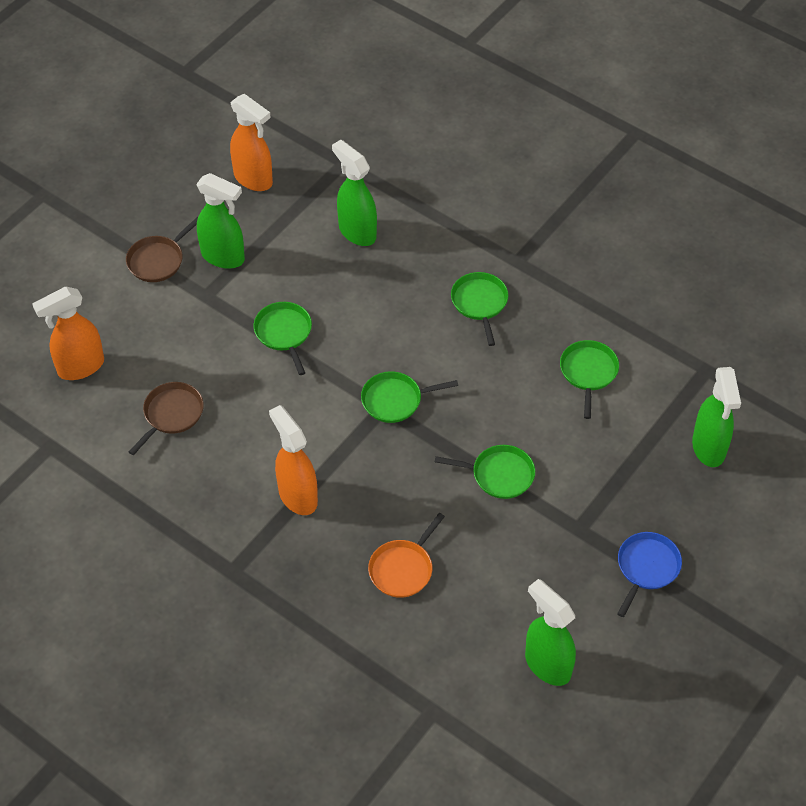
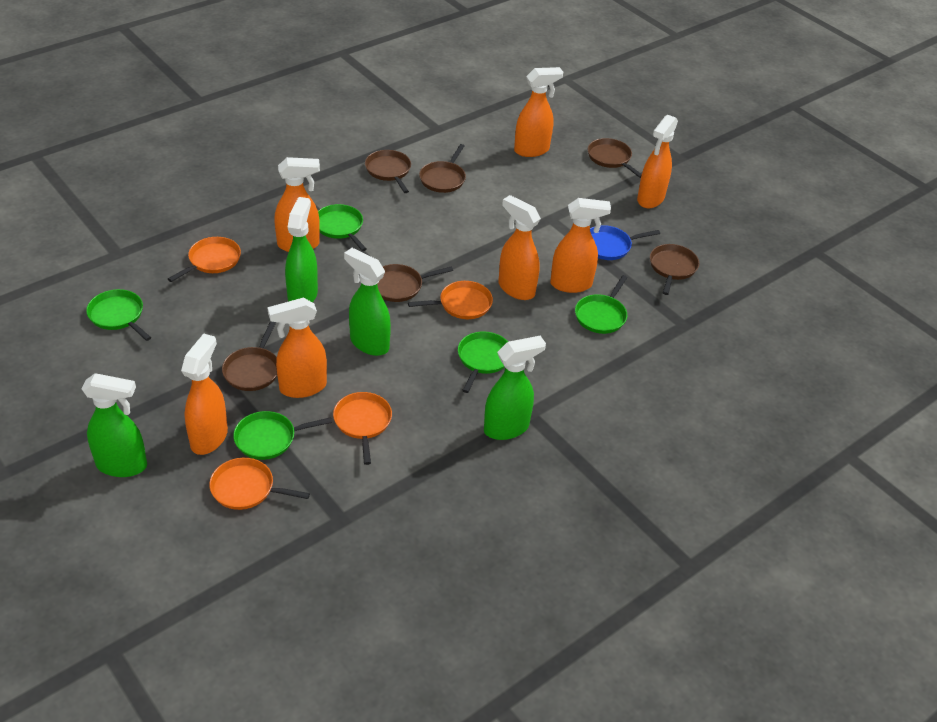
brown pan: [126,217,198,282] [129,382,204,455] = 2 -> [222,321,277,391] [365,150,411,193] [377,264,453,302] [419,144,466,193] [588,138,642,178] [650,244,699,295] = 6
orange pan: [368,513,445,598] = 1 -> [168,237,241,282] [209,458,310,510] [333,392,392,465] [408,281,493,319] = 4
orange spray bottle: [32,287,104,380] [230,94,273,191] [269,405,318,515] = 3 -> [181,334,228,455] [267,298,327,398] [274,157,320,252] [499,195,541,300] [514,67,563,157] [550,198,611,293] [637,114,678,208] = 7

